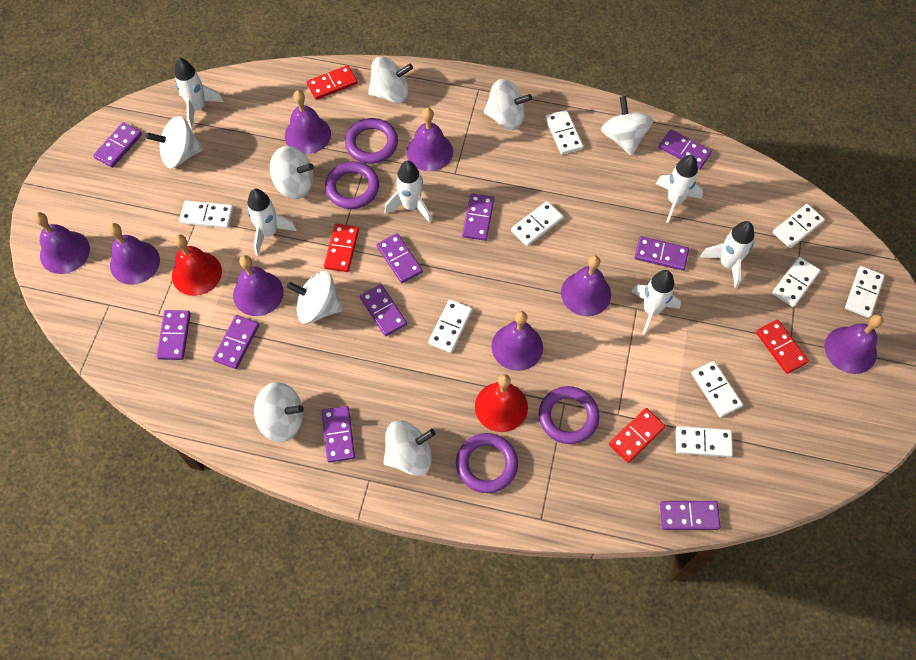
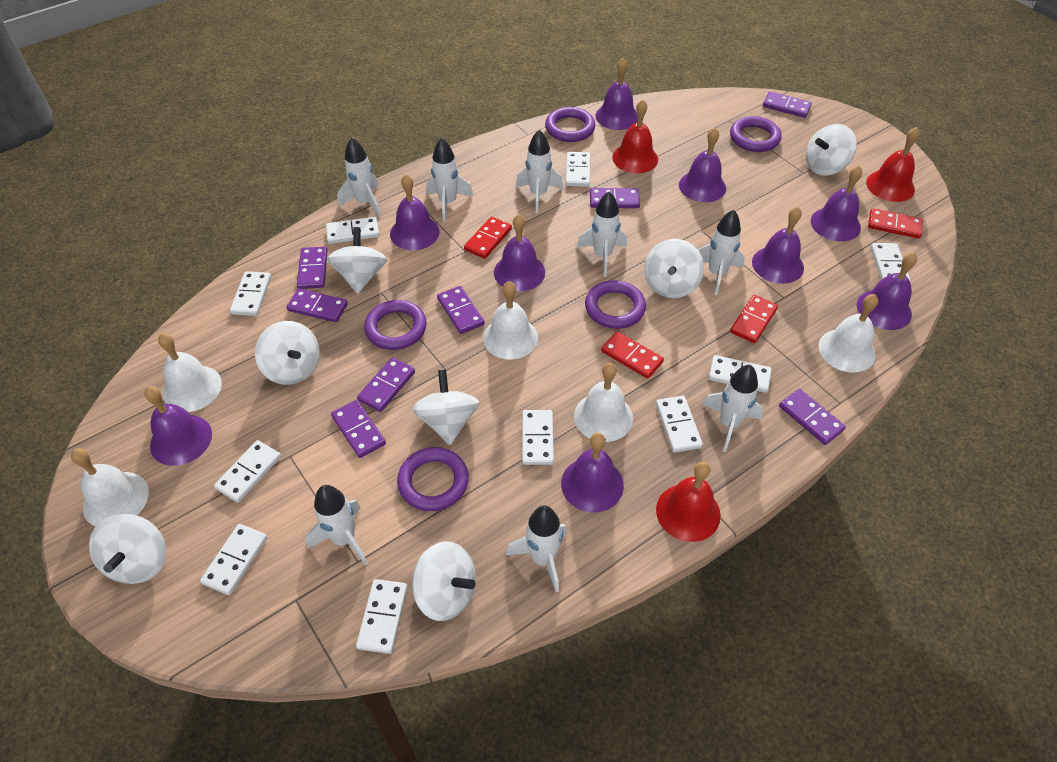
purple bell: [34,212,90,274] [108,223,160,285] [233,255,284,316] [285,90,331,154] [406,108,453,171] [491,311,543,371] [561,255,611,316] [825,314,883,374] = 8 -> [144,386,212,466] [390,174,440,250] [494,214,545,291] [561,432,624,512] [595,58,638,130] [679,128,726,202] [752,207,804,284] [811,166,862,241] [857,252,917,330] = 9
purple domino: [93,122,142,168] [156,310,191,360] [213,315,259,369] [322,406,355,463] [360,284,407,336] [377,233,423,283] [462,193,494,241] [635,236,689,271] [659,129,712,169] [660,501,720,530] = 10 -> [286,289,348,322] [297,247,328,289] [331,400,386,458] [357,357,415,412] [437,286,485,334] [590,188,640,208] [763,92,812,118] [779,389,846,445] = 8
purple ring: [325,161,379,209] [345,118,398,164] [456,433,518,493] [539,386,600,444] = 4 -> [364,300,427,350] [397,447,469,511] [545,107,595,142] [585,280,646,329] [730,116,782,152] = 5
red bell: [172,234,222,296] [475,374,528,432] = 2 -> [613,100,658,173] [656,462,721,542] [866,127,920,202] = 3
white bell: none = 0 -> [71,448,149,526] [158,333,222,412] [483,281,538,360] [574,363,633,442] [818,294,878,373] = 5
white domino: [179,201,233,228] [428,299,472,353] [511,201,563,246] [545,110,583,155] [676,426,733,457] [691,361,743,417] [772,257,821,307] [773,204,825,248] [845,266,885,318] = 9 -> [200,524,267,595] [214,440,281,503] [230,271,271,316] [326,217,379,244] [356,579,408,654] [522,410,554,465] [566,152,590,187] [656,396,703,453] [709,355,772,393] [871,243,910,281] = 10
white rocket: [174,58,224,129] [247,189,297,256] [384,161,431,223] [631,270,681,335] [656,155,703,223] [700,221,754,289] = 6 -> [306,485,368,565] [337,138,381,217] [426,138,473,222] [506,506,567,592] [516,130,563,213] [577,191,627,277] [698,210,745,295] [703,365,763,452] = 8
white spinning top: [146,116,203,168] [254,382,304,442] [270,146,314,199] [286,271,343,324] [368,57,413,104] [384,420,435,476] [484,79,532,130] [601,96,653,156] = 8 -> [89,514,166,584] [255,321,319,385] [327,227,387,294] [412,370,479,445] [412,541,476,621] [644,239,704,298] [806,124,857,176] = 7

